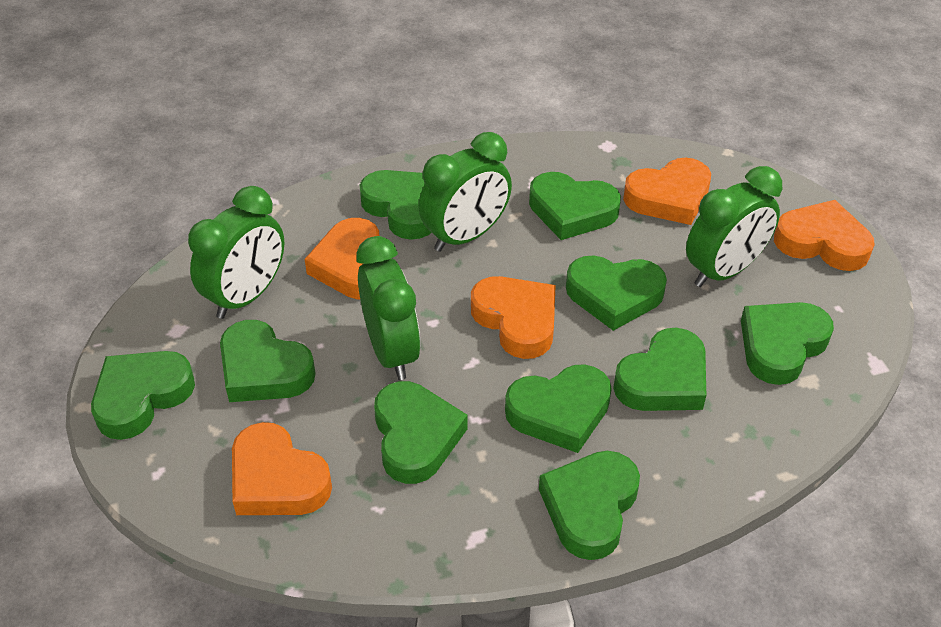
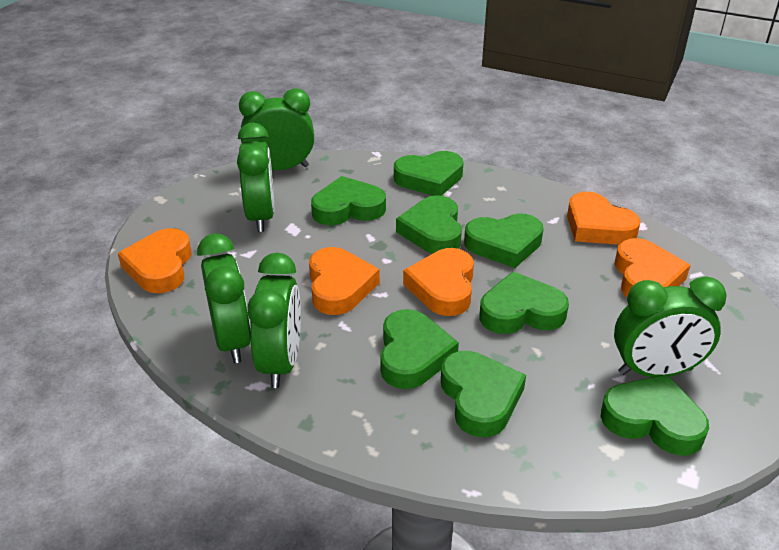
green clock: [188,186,284,319] [357,236,420,380] [419,132,512,252] [686,166,782,287] = 4 -> [197,234,251,363] [237,122,274,232] [239,88,314,170] [247,253,301,388] [614,276,727,377] = 5
green heart: [91,351,195,440] [220,320,316,402] [360,170,431,240] [374,381,468,484] [505,364,612,453] [529,172,621,240] [539,451,640,560] [566,255,667,331] [613,328,706,411] [741,302,834,385] = 10 -> [311,176,386,225] [380,309,459,389] [394,151,464,196] [396,195,462,254] [441,351,526,437] [464,213,544,268] [479,272,569,334] [601,374,709,456] = 8

